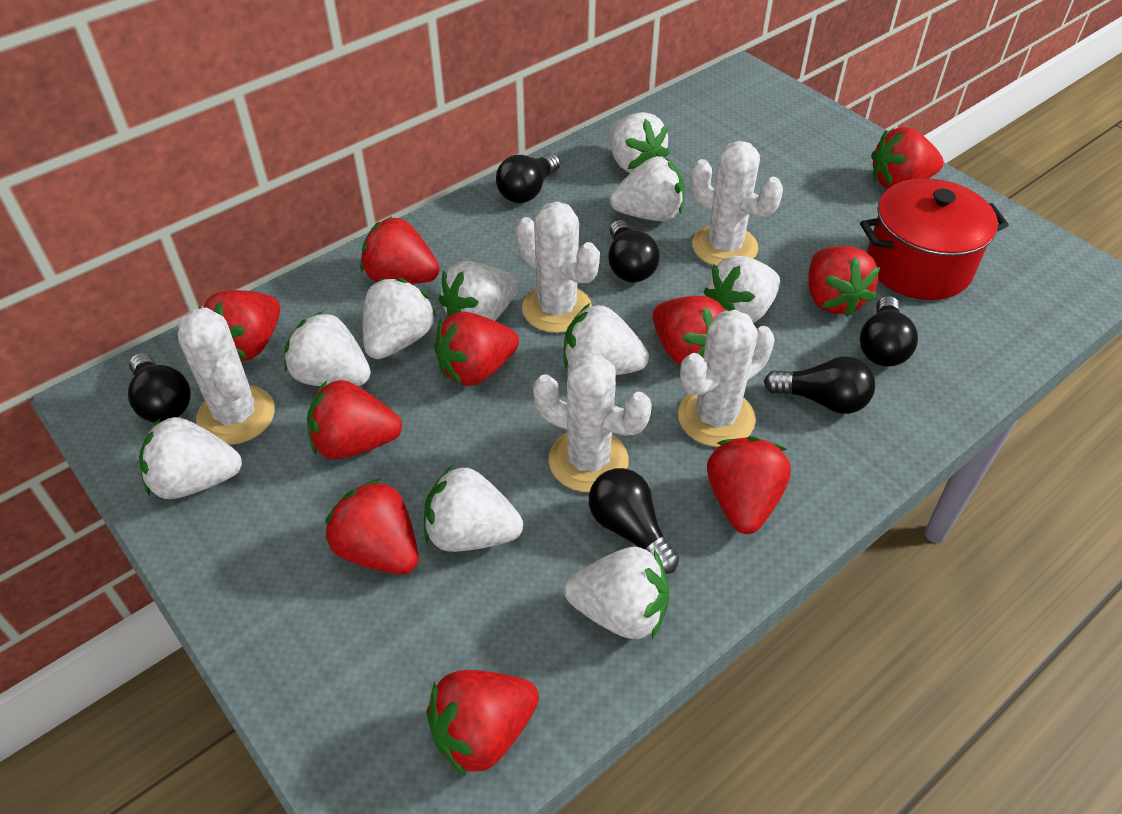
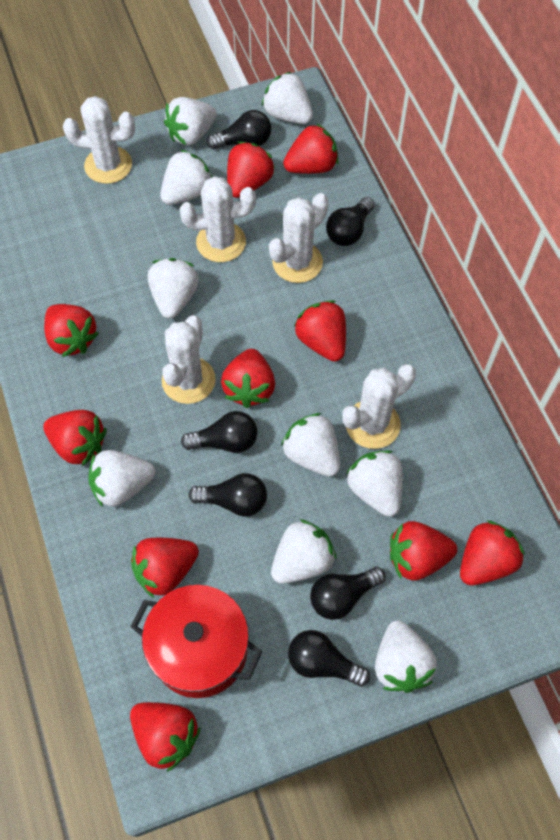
white strawberry: [139,417,242,499] [285,311,371,386] [363,278,436,359] [424,465,523,552] [439,261,517,321] [564,303,649,375] [564,547,669,639] [609,112,670,173] [610,157,684,221] [704,256,780,323] = 10 -> [88,450,155,507] [148,258,199,319] [160,150,212,205] [164,97,217,145] [262,72,313,124] [271,519,337,584] [281,413,340,477] [346,450,403,517] [375,620,437,693] = 9

